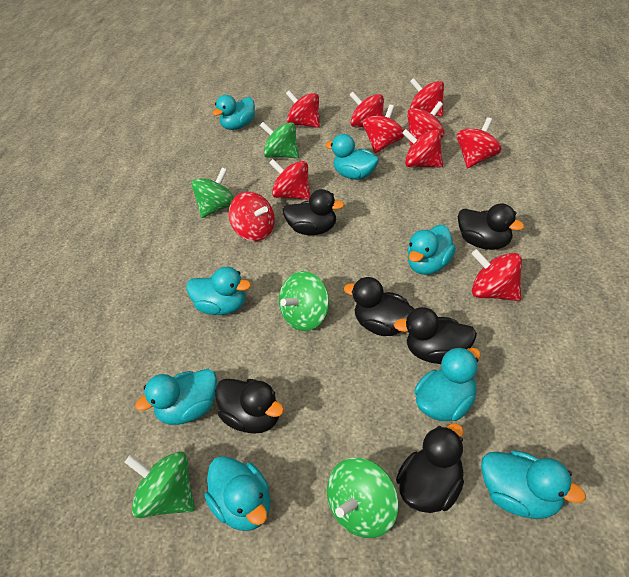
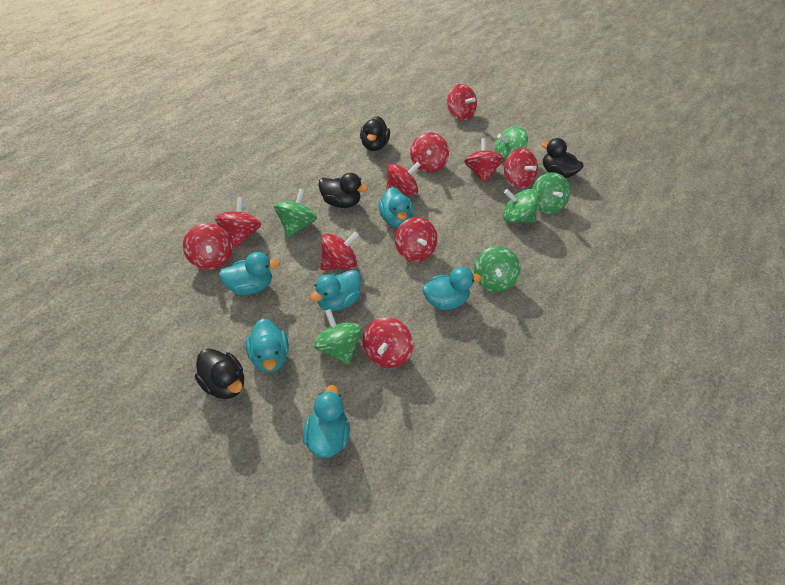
black duck: [215,379,284,434] [283,189,344,235] [344,277,414,336] [394,307,477,364] [396,423,464,513] [458,203,524,250] = 6 -> [195,348,244,399] [318,173,368,208] [360,116,390,151] [541,138,583,178] = 4
green spinning top: [124,451,195,518] [191,167,234,218] [260,122,299,158] [279,271,329,331] [327,458,399,538] = 5 -> [274,189,317,238] [313,309,362,365] [473,246,521,292] [495,126,528,162] [503,189,539,223] [532,172,570,214] = 6
turquoise duck: [135,369,217,425] [186,267,251,315] [204,456,270,531] [212,95,255,130] [325,134,379,180] [408,225,456,275] [414,347,481,421] [481,450,586,519] = 8 -> [219,252,280,295] [246,318,289,373] [303,385,350,458] [310,270,361,311] [378,187,413,228] [423,267,481,310] = 6

